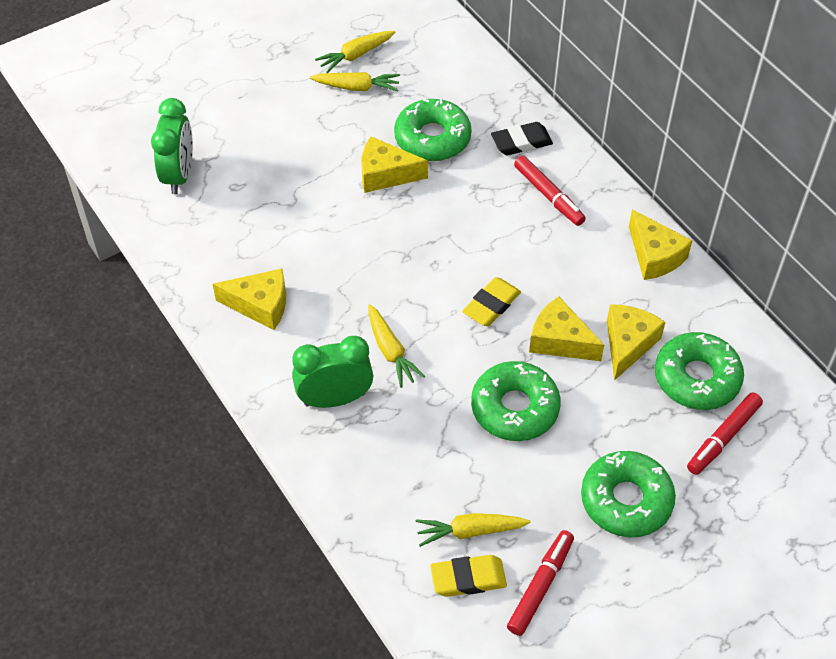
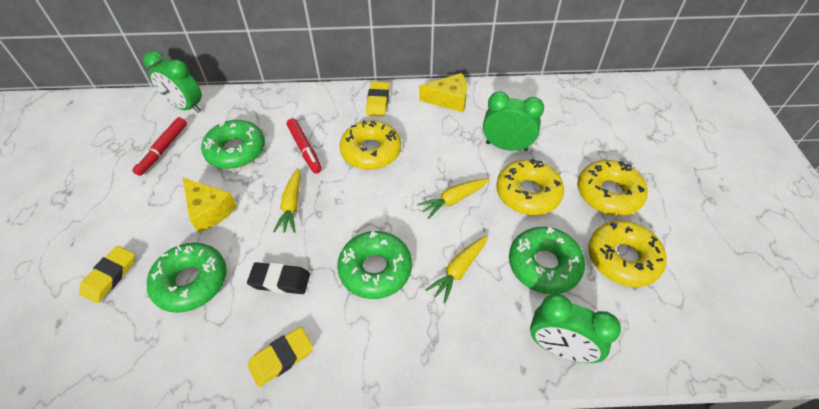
green clock: [151,98,193,194] [292,336,373,408] = 2 -> [143,51,202,113] [483,91,544,151] [530,294,621,363] = 3
red marker: [507,530,574,636] [514,156,586,226] [687,392,763,475] = 3 -> [132,117,187,176] [287,118,322,174] = 2
yellow carrot: [310,72,400,92] [315,31,395,73] [368,304,425,388] [415,513,530,547] = 4 -> [273,168,301,233] [417,179,490,219] [425,235,488,303] = 3
yellow cheese: [213,269,286,330] [361,136,428,193] [529,297,604,361] [607,304,665,381] [629,209,692,280] = 5 -> [182,177,237,233] [419,73,467,112] = 2
yellow donut: none = 0 -> [339,120,401,170] [496,159,564,215] [577,160,648,216] [588,220,666,287] = 4
yellow eraser: [430,555,507,597] [462,277,521,326] = 2 -> [79,246,135,304] [247,327,313,387] [366,81,390,116] = 3

